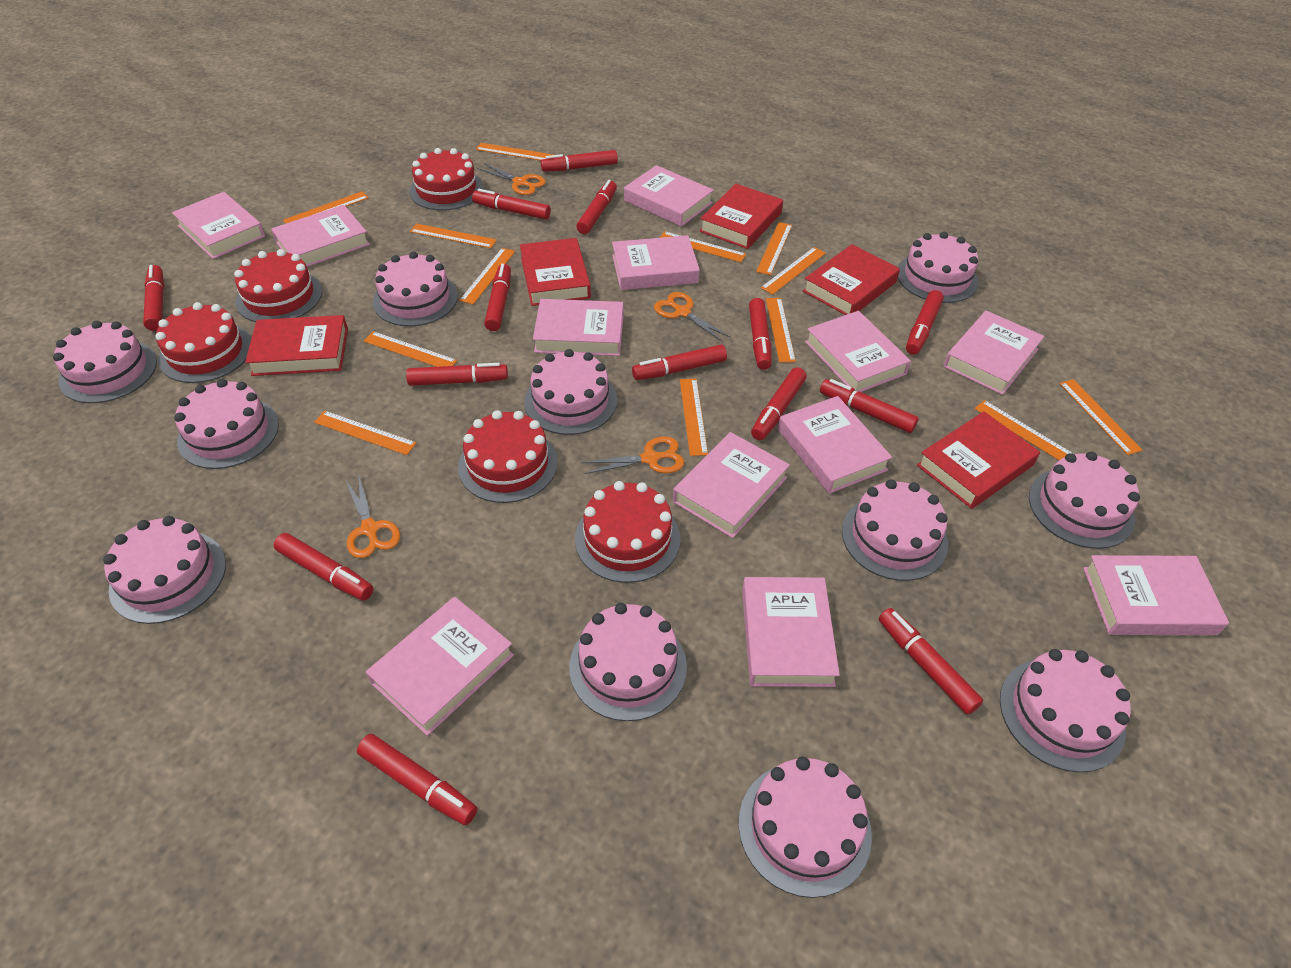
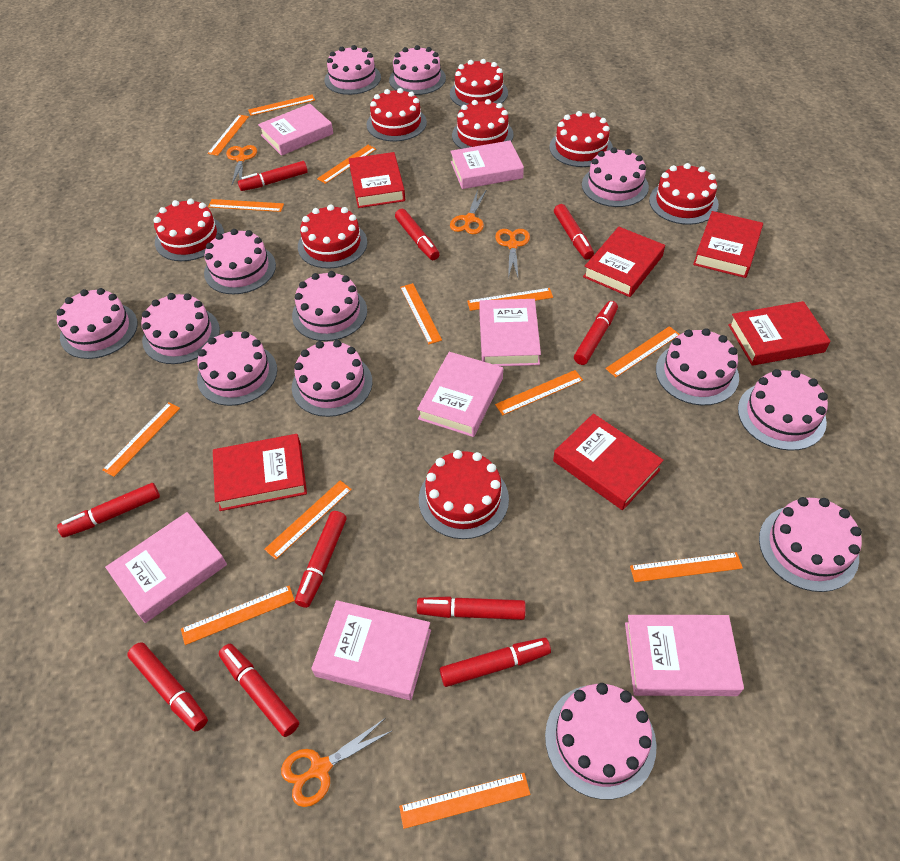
pink book: [172,192,265,259] [271,205,370,267] [366,597,514,736] [533,299,623,356] [612,235,700,290] [624,165,714,227] [673,432,790,538] [742,577,840,687] [778,396,892,494] [805,311,911,392] [943,310,1044,395] [1083,555,1229,635] = 12 -> [105,512,227,623] [258,104,333,156] [311,600,431,700] [417,352,503,437] [450,141,524,189] [479,299,541,366] [625,615,744,696] = 7
pink cake: [53,321,157,403] [103,516,226,624] [174,379,279,469] [373,252,458,326] [524,349,617,435] [569,603,687,721] [739,757,872,898] [842,479,948,581] [898,232,979,303] [1000,649,1130,773] [1029,452,1140,549] = 11 -> [56,288,138,359] [141,293,220,364] [197,330,277,406] [204,229,276,294] [292,271,367,341] [292,340,372,417] [324,45,381,95] [389,45,446,95] [545,683,657,800] [582,147,649,207] [656,328,739,406] [738,369,828,451] [759,497,862,592] = 13
red book: [245,315,348,376] [520,238,591,306] [700,184,783,249] [803,244,900,315] [917,411,1040,509] = 5 -> [213,434,307,511] [349,152,405,208] [553,413,664,510] [583,227,665,297] [693,211,763,278] [728,301,830,366] = 6
red cake: [155,302,251,383] [234,249,322,322] [409,148,483,211] [458,410,558,503] [575,481,680,583] = 5 -> [154,199,224,261] [298,204,367,269] [367,88,427,142] [419,450,509,539] [450,59,508,107] [452,99,514,149] [549,111,613,167] [649,163,719,225] = 8
red marker: [143,265,164,331] [274,533,374,601] [357,734,477,825] [406,363,508,386] [472,189,551,219] [484,264,511,331] [541,150,618,172] [576,180,617,234] [632,345,727,380] [749,298,772,370] [751,367,807,440] [820,379,919,433] [879,608,983,715] [906,290,944,355] = 14 -> [57,483,160,537] [127,642,208,732] [219,644,299,737] [238,161,308,191] [295,511,347,608] [395,209,440,260] [417,596,525,620] [440,637,551,687] [554,204,594,260] [574,301,618,365] = 10

